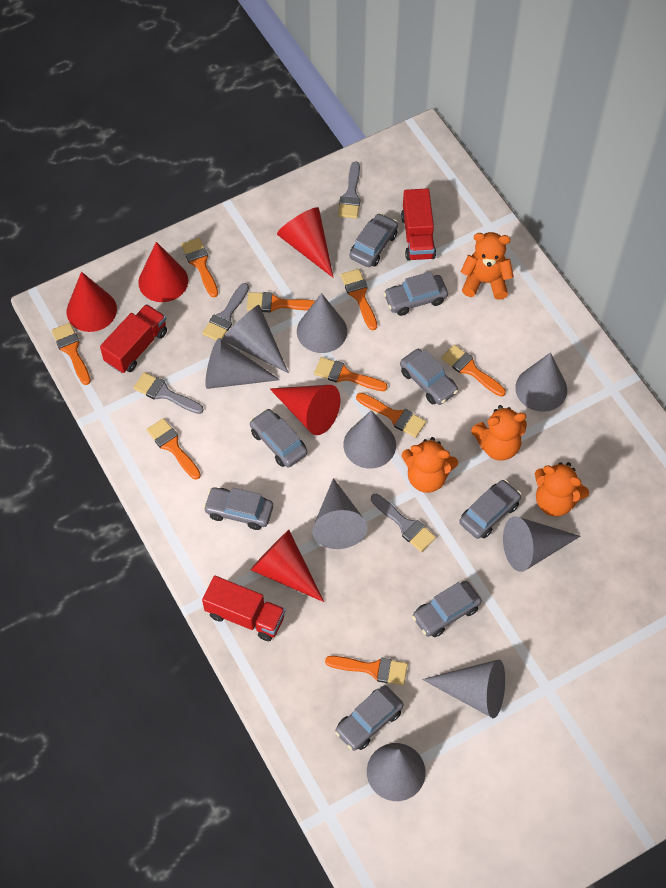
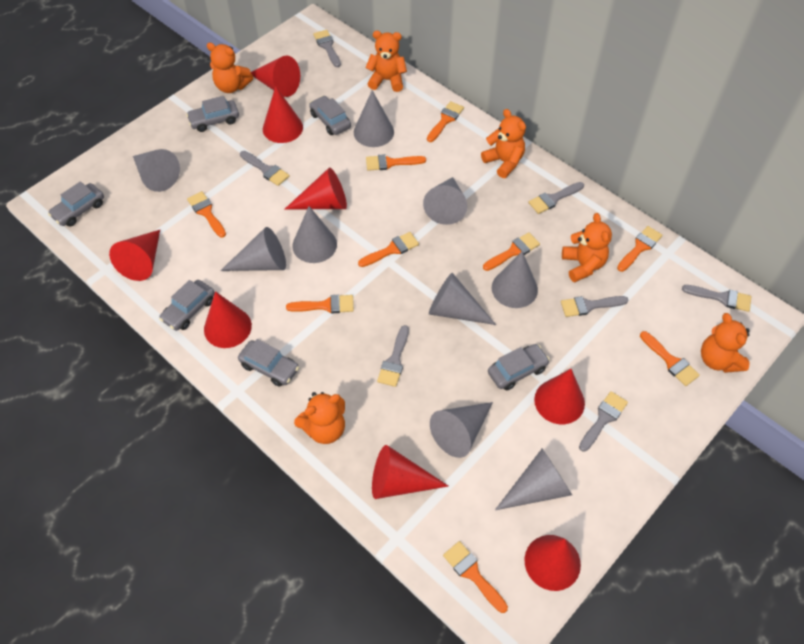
grey brush: [133,372,204,414] [202,283,249,340] [338,161,361,219] [371,494,436,552] = 4 -> [240,151,289,186] [313,30,341,67] [377,325,409,387] [529,182,584,214] [561,296,628,317] [579,391,628,452] [682,285,751,312] = 7
grey car: [203,487,273,530] [250,409,307,467] [335,685,404,751] [350,213,398,267] [384,272,448,316] [400,349,458,405] [412,581,482,637] [459,480,521,539] = 8 -> [48,181,104,227] [159,280,215,331] [186,96,239,132] [238,339,299,387] [309,96,351,135] [488,344,550,391] = 6
orange teddy bear: [402,437,458,493] [461,232,514,300] [471,405,527,461] [535,462,589,516] = 4 -> [207,42,253,93] [294,392,345,444] [366,31,407,92] [481,109,526,178] [562,213,612,282] [701,313,750,373] = 6
red cone: [67,272,117,332] [138,242,188,302] [251,530,324,602] [270,385,340,435] [277,207,334,278] = 5 -> [109,230,160,281] [204,291,252,348] [250,55,300,97] [263,86,303,143] [285,168,347,209] [372,445,449,499] [524,535,581,591] [534,369,585,424] = 8
red truck: [100,304,167,373] [202,576,285,641] [401,188,436,261] = 3 -> none = 0

